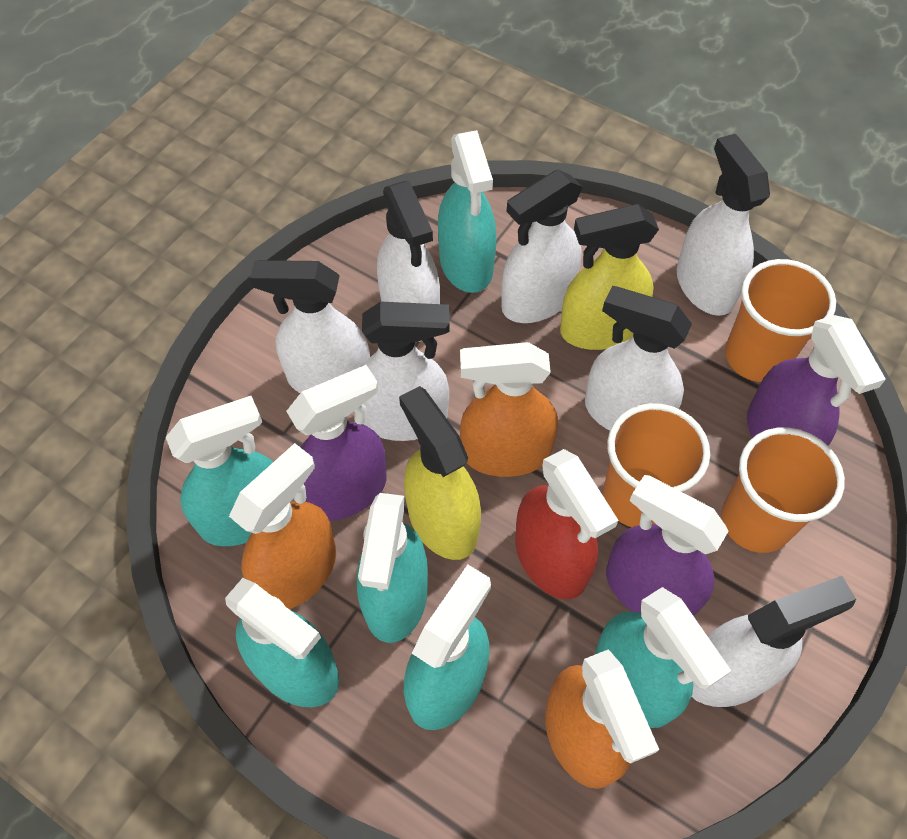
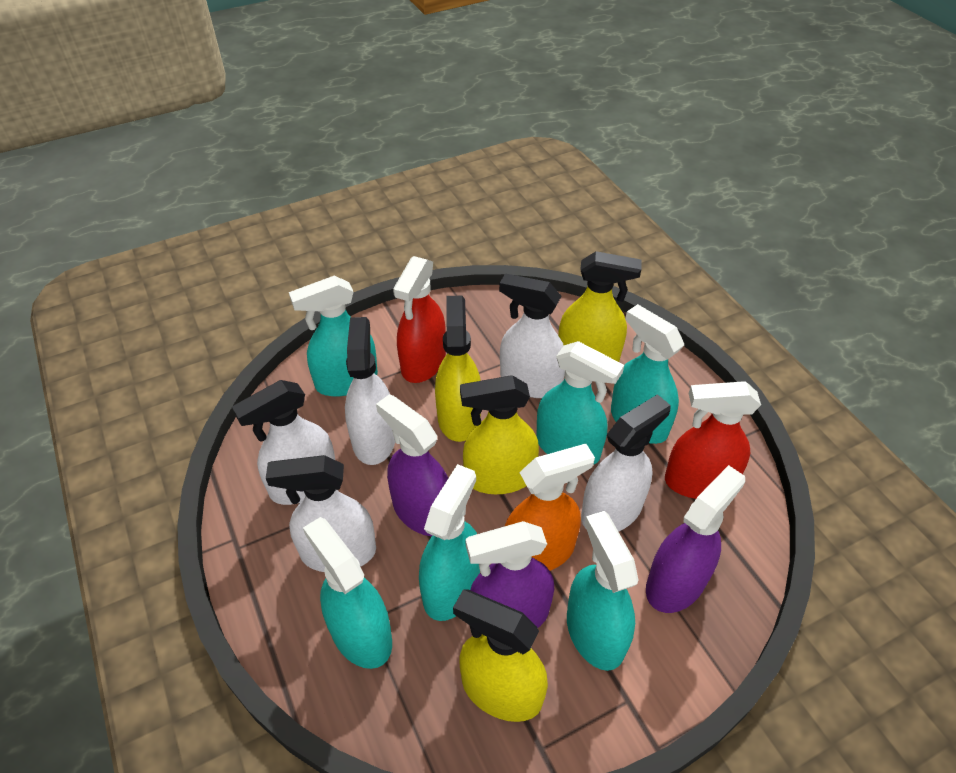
orange cup: [603,403,710,527] [721,427,845,553] [725,259,836,382] = 3 -> none = 0
orange spray bottle: [229,443,336,609] [460,342,558,477] [545,649,659,789] = 3 -> [505,444,595,571] = 1
red spray bottle: [515,449,619,599] = 1 -> [393,256,446,383] [665,381,761,499] = 2
white spray bottle: [250,260,370,393] [361,301,450,441] [377,181,440,342] [501,170,583,323] [585,286,692,431] [677,134,770,316] [692,576,856,707] = 7 -> [232,380,335,505] [266,455,376,572] [345,317,395,465] [499,273,565,398] [581,394,671,532] = 5
yellow spray bottle: [399,386,481,560] [560,204,659,350] = 2 -> [435,296,481,442] [453,590,548,722] [460,375,539,494] [558,251,641,362] = 4

